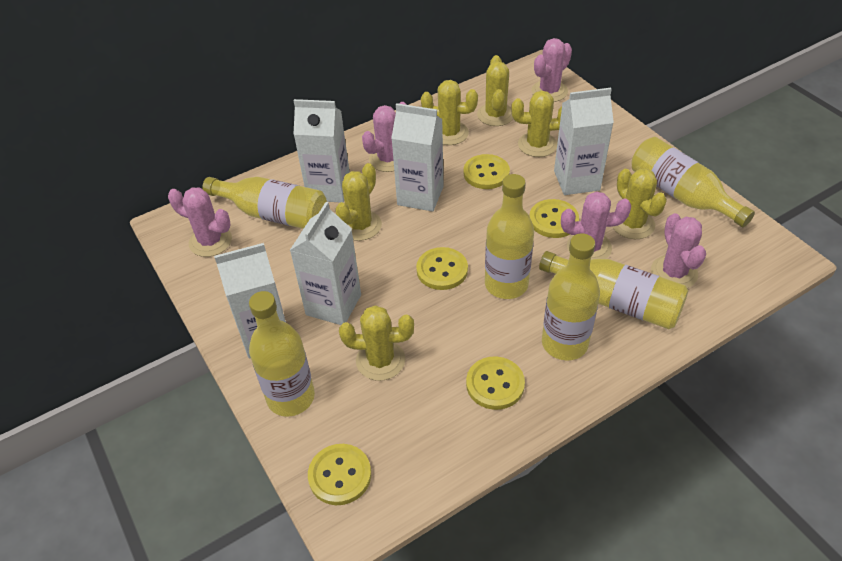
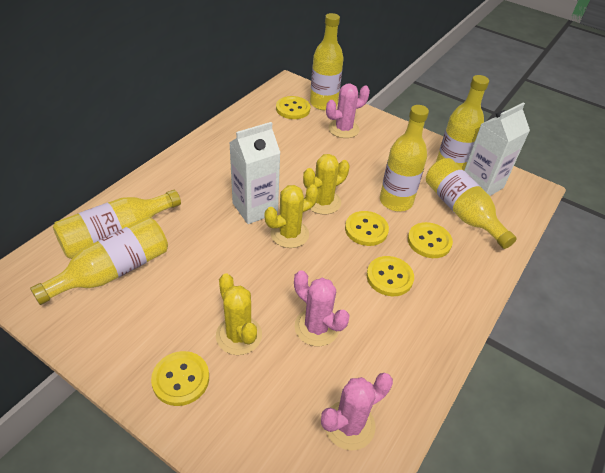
pink cactus: [168,187,232,257] [362,102,407,172] [531,38,572,102] [561,192,631,260] [651,213,706,288] = 5 -> [294,270,349,347] [321,373,393,450] [326,84,370,138] = 3
white carton: [214,243,286,358] [290,202,361,325] [294,99,350,203] [391,103,444,212] [554,88,614,195] = 5 -> [229,122,280,224] [464,103,530,196] = 2
yellow cactus: [335,163,382,241] [339,305,414,381] [421,80,478,145] [477,55,513,126] [511,91,562,157] [612,169,667,239] = 6 -> [216,273,262,355] [265,184,318,248] [303,154,350,215] = 3

